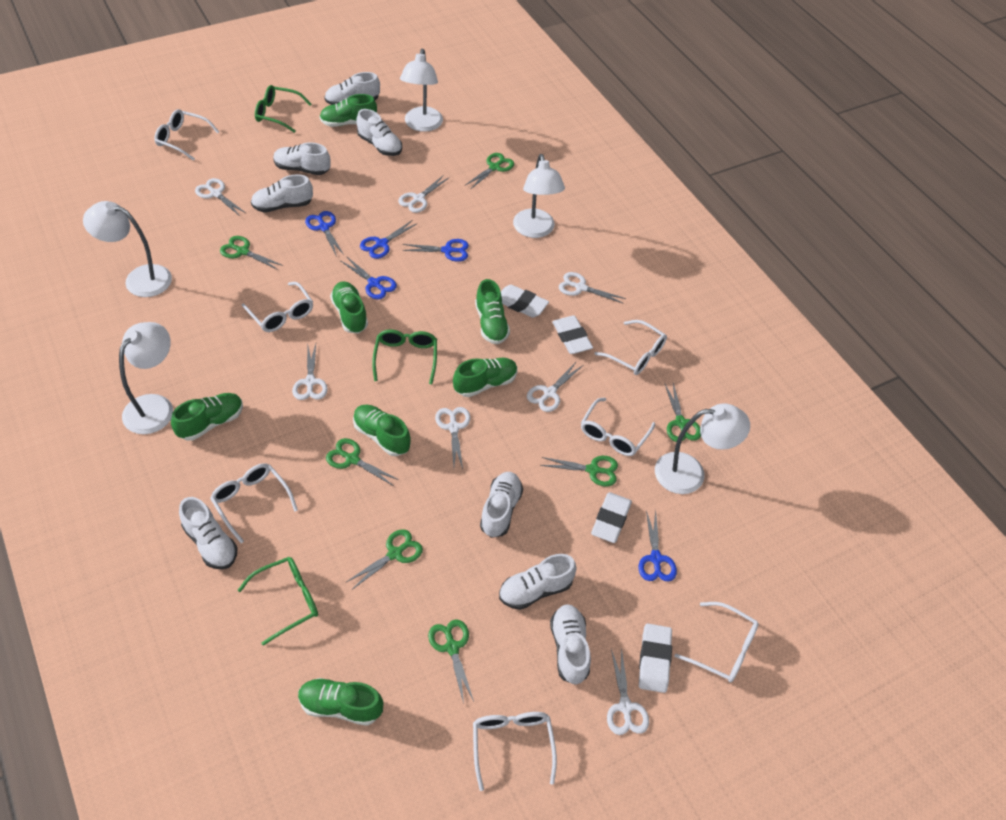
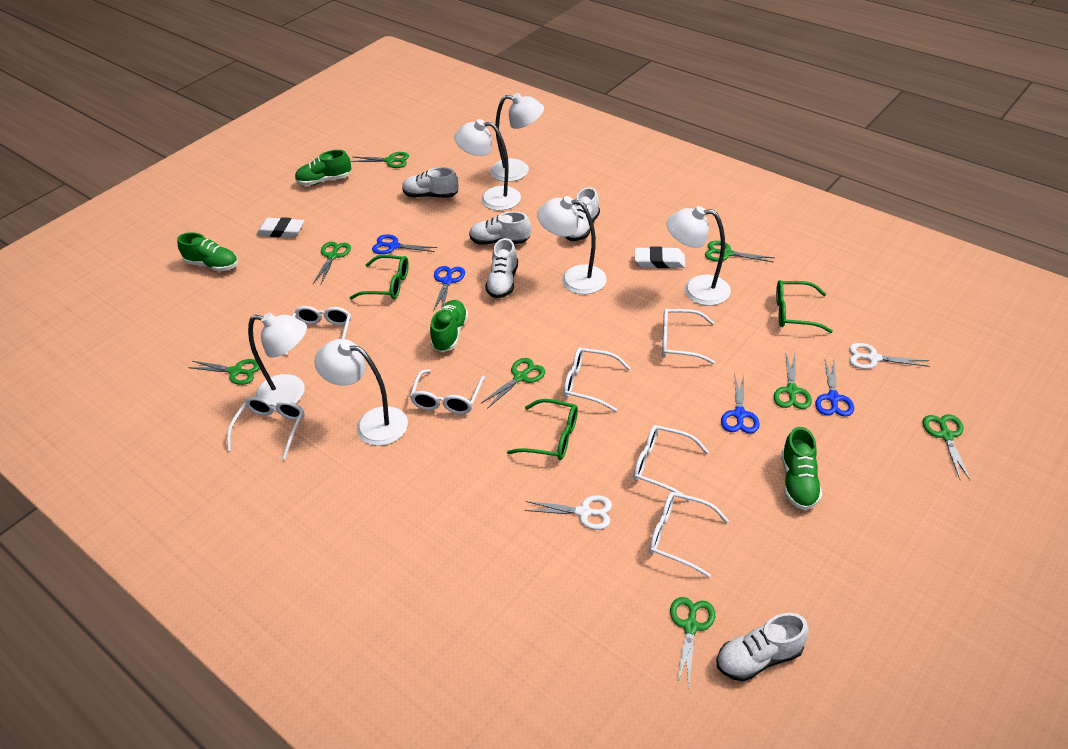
blue scissors: [305,211,344,257] [341,256,397,299] [360,220,418,259] [402,239,469,262] [638,510,677,581] = 5 -> [372,234,437,254] [433,266,465,311] [721,376,760,434] [815,360,854,417] = 4
green scissors: [220,236,283,270] [326,438,399,486] [346,529,423,590] [428,619,474,704] [465,153,514,190] [540,456,618,487] [665,383,701,442] = 7 -> [188,359,260,385] [313,242,351,284] [351,152,409,168] [480,358,545,409] [670,597,715,689] [705,241,774,263] [774,354,812,409] [923,414,971,481] = 8
green shoe: [171,393,243,441] [298,678,383,726] [319,94,377,127] [330,281,368,333] [353,405,411,456] [453,358,518,397] [475,279,510,344] = 7 -> [177,232,238,272] [295,150,351,186] [430,300,468,352] [781,427,822,510] = 4
white eraser: [501,285,549,318] [552,315,593,354] [591,492,632,543] [639,623,672,693] = 4 -> [256,217,305,238] [635,247,685,268] = 2
white lamp: [83,201,172,297] [119,322,173,434] [400,48,443,132] [513,154,565,238] [655,404,750,494] = 5 -> [248,313,307,411] [314,339,408,446] [454,119,521,211] [490,93,544,182] [537,196,606,294] [666,206,731,306] = 6
white scissors: [195,178,247,216] [292,344,328,400] [398,175,450,213] [435,407,470,469] [527,361,583,412] [559,272,626,304] [607,647,649,735] = 7 -> [524,495,612,530] [849,343,930,369] = 2
white shoe: [179,497,238,570] [251,174,313,212] [273,142,331,175] [324,72,380,105] [356,109,402,156] [480,472,523,538] [499,554,577,610] [550,604,591,685] = 8 -> [402,167,459,198] [469,211,531,245] [485,238,518,298] [565,187,600,241] [716,613,809,682] = 5

